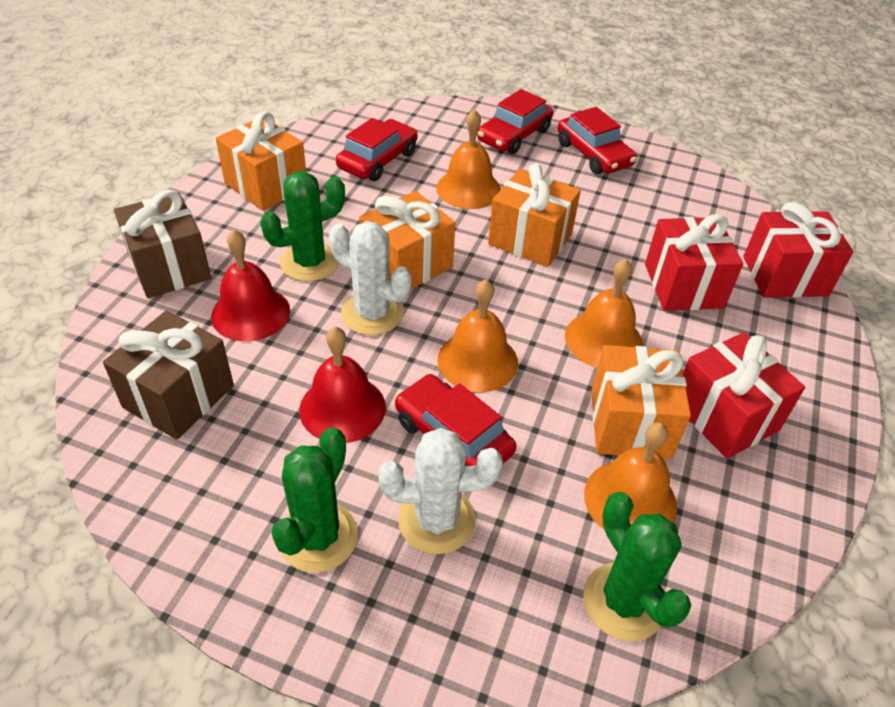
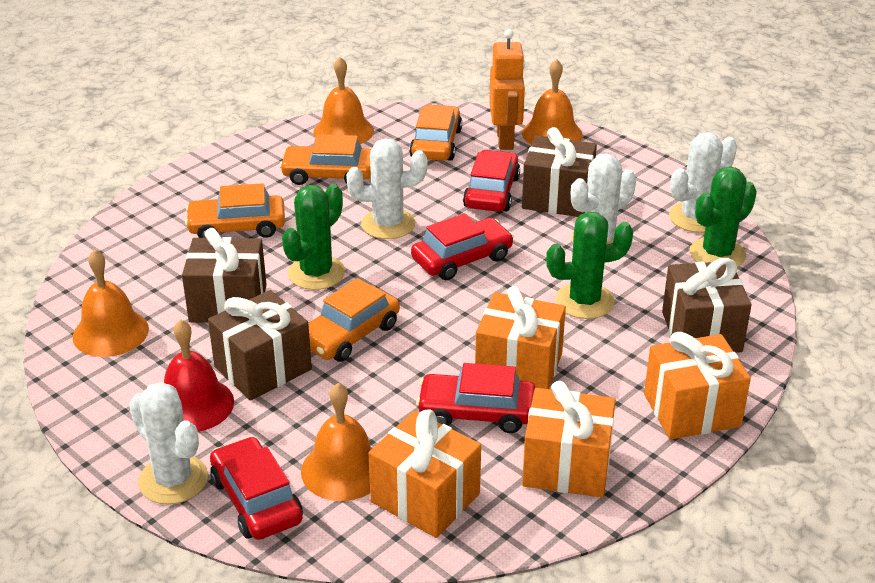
brown gift: [103,311,234,440] [114,190,211,298] = 2 -> [182,228,267,323] [208,290,312,401] [522,127,597,217] [662,258,752,353] = 4
orange car: none = 0 -> [185,183,285,238] [279,134,371,185] [308,278,400,362] [409,104,462,161] = 4
orange robot: none = 0 -> [489,29,525,150] = 1
red bell: [211,230,290,342] [299,326,386,443] = 2 -> [164,320,234,432] = 1
red gift: [645,214,743,311] [683,332,805,459] [743,202,853,298] = 3 -> none = 0
white cactus: [329,221,411,335] [378,428,503,554] = 2 -> [129,382,208,505] [346,138,427,239] [571,153,636,245] [669,132,737,233] = 4

